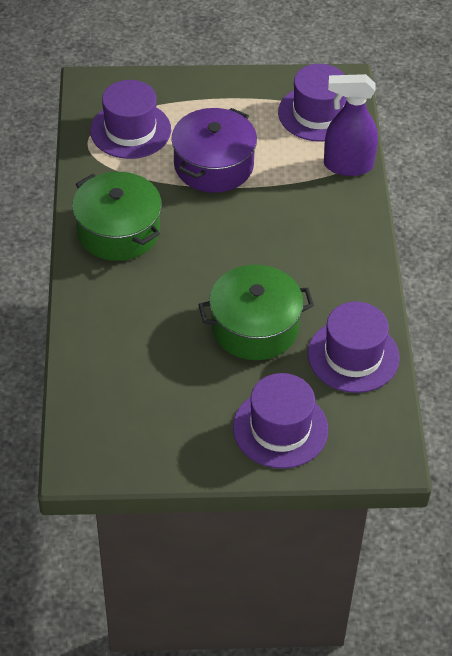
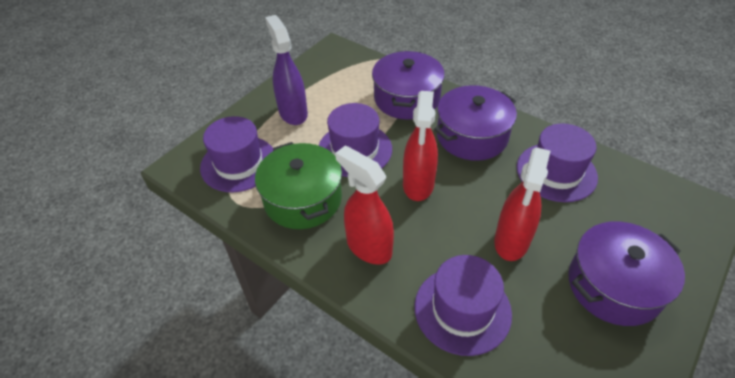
green pot: [72,172,162,261] [198,265,314,360] = 2 -> [255,142,342,229] = 1
purple pot: [171,108,257,193] = 1 -> [372,51,445,119] [434,85,517,161] [568,221,685,326] = 3
red spray bottle: none = 0 -> [335,146,394,265] [403,91,438,201] [494,147,550,261] = 3

